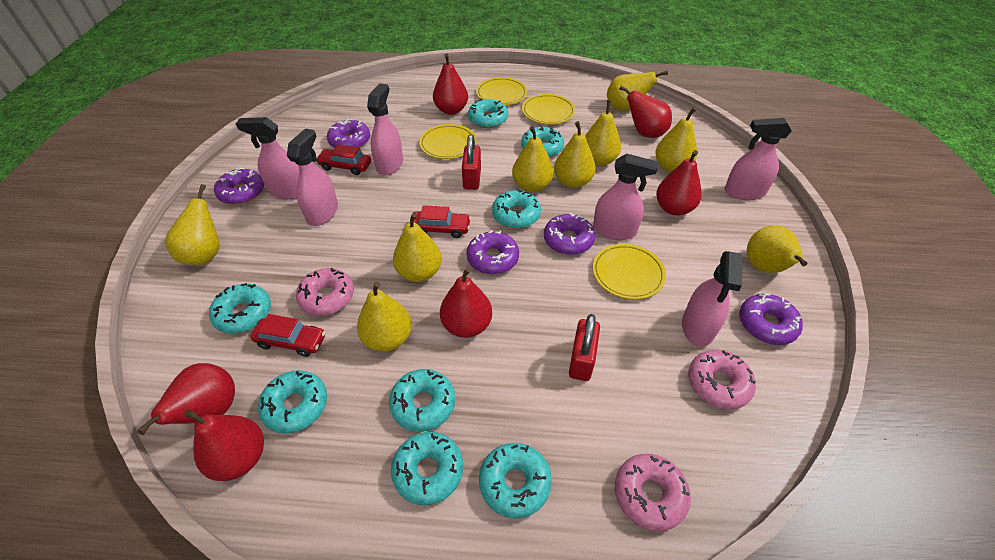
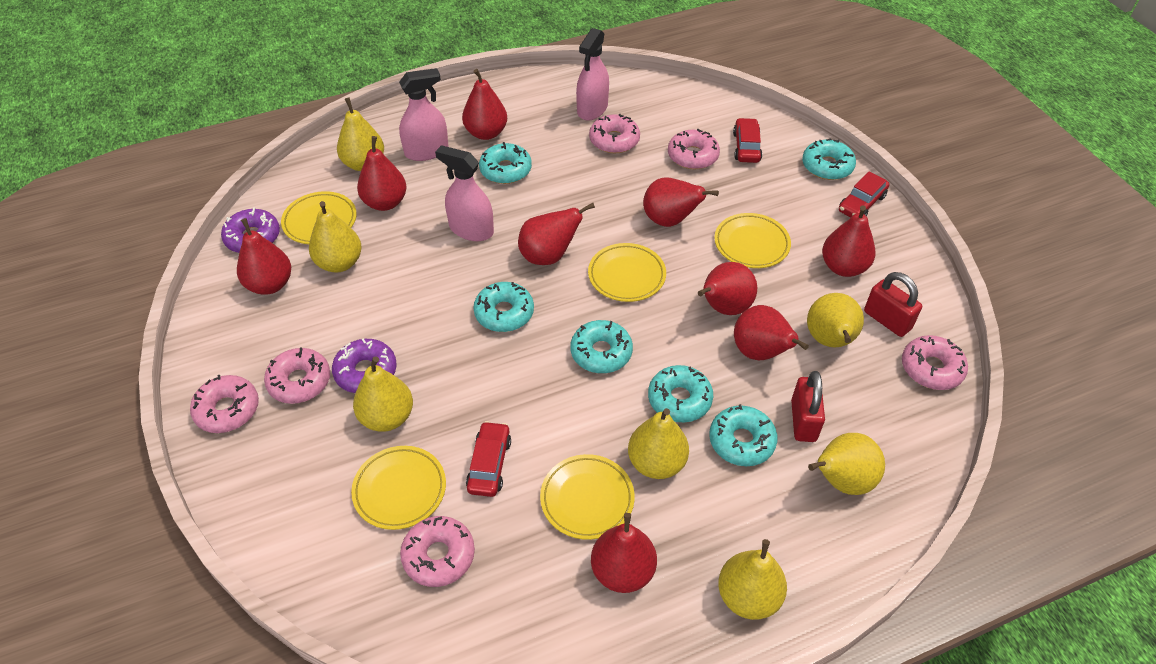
pink donut: [296,268,354,316] [615,454,691,531] [688,350,756,409] = 3 -> [190,375,259,433] [264,347,330,404] [400,516,475,587] [589,114,640,154] [668,129,720,169] [902,335,968,390] = 6
pink spray bottle: [236,117,299,200] [287,128,338,226] [367,83,403,176] [593,154,658,240] [682,251,742,347] [725,118,792,200] = 6 -> [399,68,448,161] [435,145,494,241] [576,28,609,121] = 3
purple donut: [214,168,264,205] [327,119,370,148] [467,230,519,274] [544,213,595,255] [739,294,803,345] = 5 -> [221,207,280,253] [332,338,397,393] = 2
red pear: [137,363,235,435] [184,409,264,481] [433,53,468,115] [440,267,492,338] [619,86,672,138] [656,150,702,216] = 6 -> [237,218,291,295] [357,136,407,211] [462,69,507,140] [518,203,595,265] [591,513,657,593] [643,177,719,227] [698,262,757,315] [734,305,809,360] [822,205,876,277] = 9
turquoise donut: [209,283,271,334] [258,370,327,434] [389,369,455,432] [391,432,463,505] [468,98,508,128] [479,443,552,518] [492,189,541,228] [521,125,564,158] = 8 -> [473,282,534,332] [479,142,532,184] [570,320,633,373] [648,365,713,422] [709,404,777,466] [802,138,856,180] = 6
yellow pear: [165,184,220,265] [357,282,412,351] [393,213,442,282] [512,126,554,192] [554,121,596,188] [585,100,621,167] [607,71,668,111] [656,107,697,172] [747,225,807,273] = 9 -> [309,201,362,273] [337,97,384,171] [353,356,413,432] [628,408,689,479] [718,539,787,620] [807,293,864,347] [808,433,885,495] = 7
yellow plate: [419,124,477,159] [476,77,527,105] [522,94,575,124] [593,244,666,299] = 4 -> [281,191,357,244] [351,446,446,530] [540,454,635,540] [588,243,666,302] [714,213,791,268] = 5

